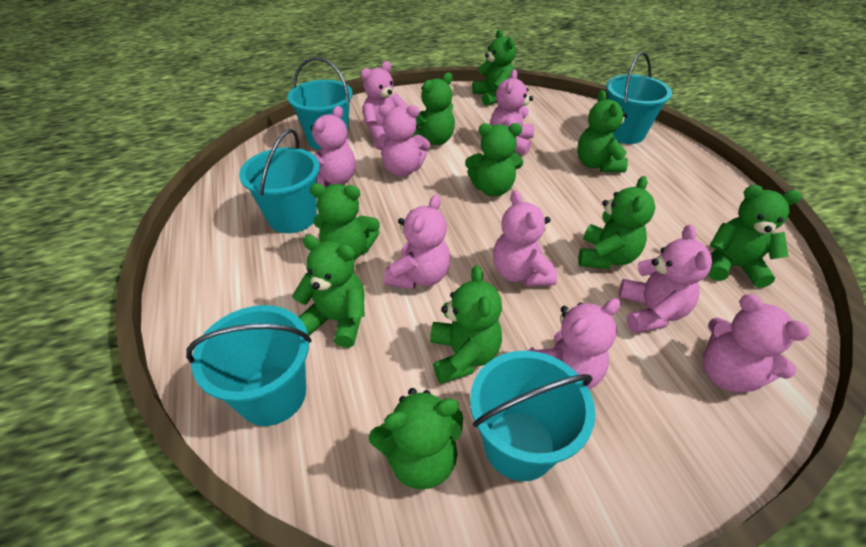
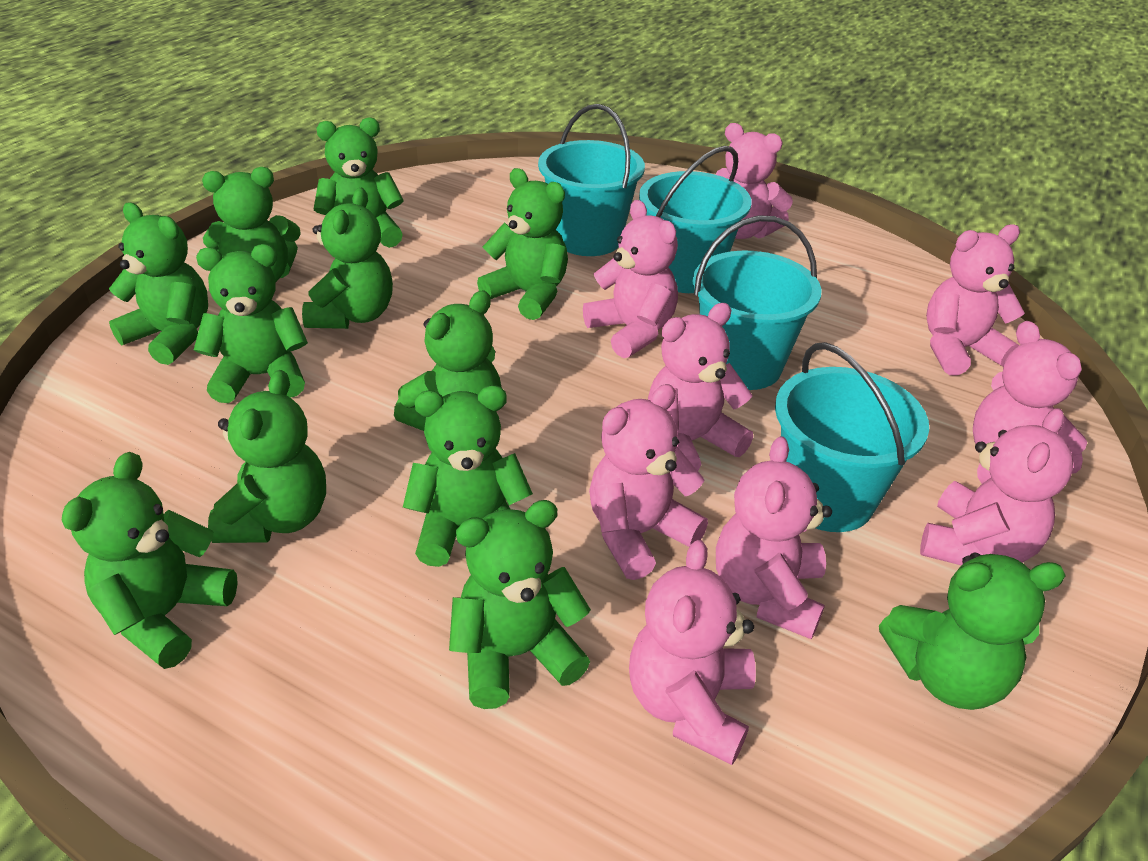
green teddy bear: [292,235,365,348] [310,183,380,260] [369,388,463,490] [412,73,455,145] [430,265,502,384] [465,123,523,197] [472,30,516,106] [577,90,628,173] [578,176,655,269] [708,185,802,288] = 10 -> [62,452,238,669] [109,203,208,365] [194,244,308,403] [202,167,301,282] [208,370,326,543] [302,188,393,329] [314,117,403,248] [394,290,502,431] [403,385,533,567] [449,500,591,709] [477,168,568,320] [879,553,1066,710] = 12
turquoise bucket: [186,305,311,426] [239,129,320,233] [287,57,353,150] [470,351,595,481] [606,52,672,144] = 5 -> [538,104,645,256] [639,146,752,293] [693,215,822,390] [775,342,929,532] = 4

